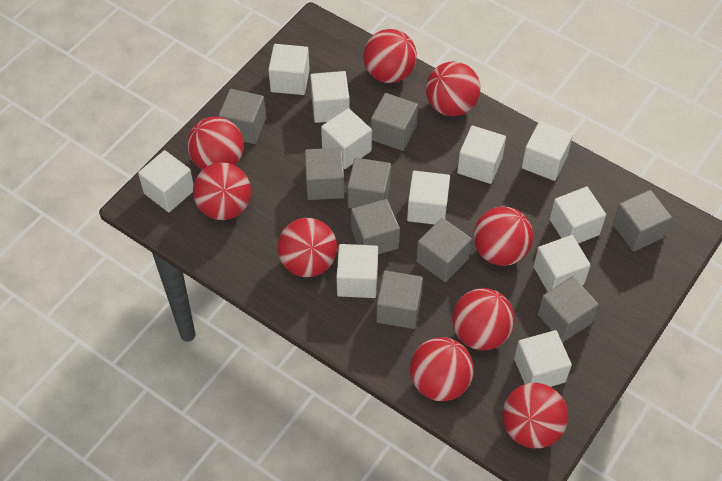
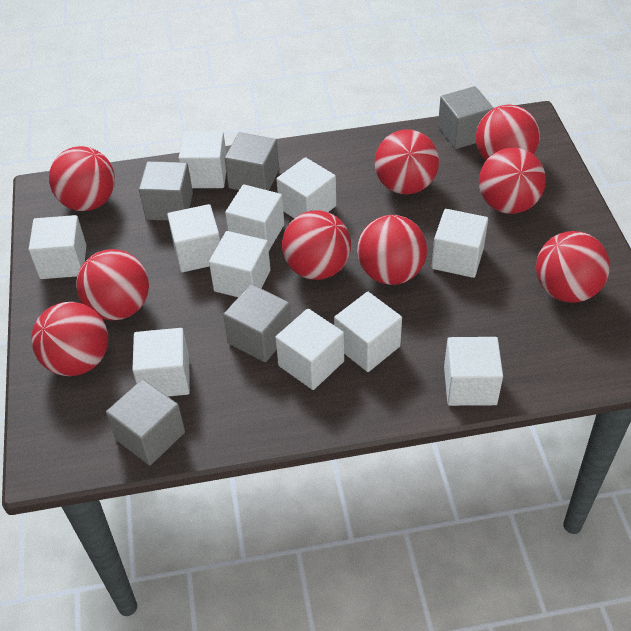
grey cube: [219,89,266,144] [305,148,345,200] [348,158,391,208] [351,199,400,255] [371,93,418,151] [376,271,423,329] [416,218,472,282] [538,276,599,342] [613,190,672,252] = 9 -> [106,379,185,465] [139,161,193,221] [223,284,291,362] [225,132,279,191] [438,86,493,149] = 5

